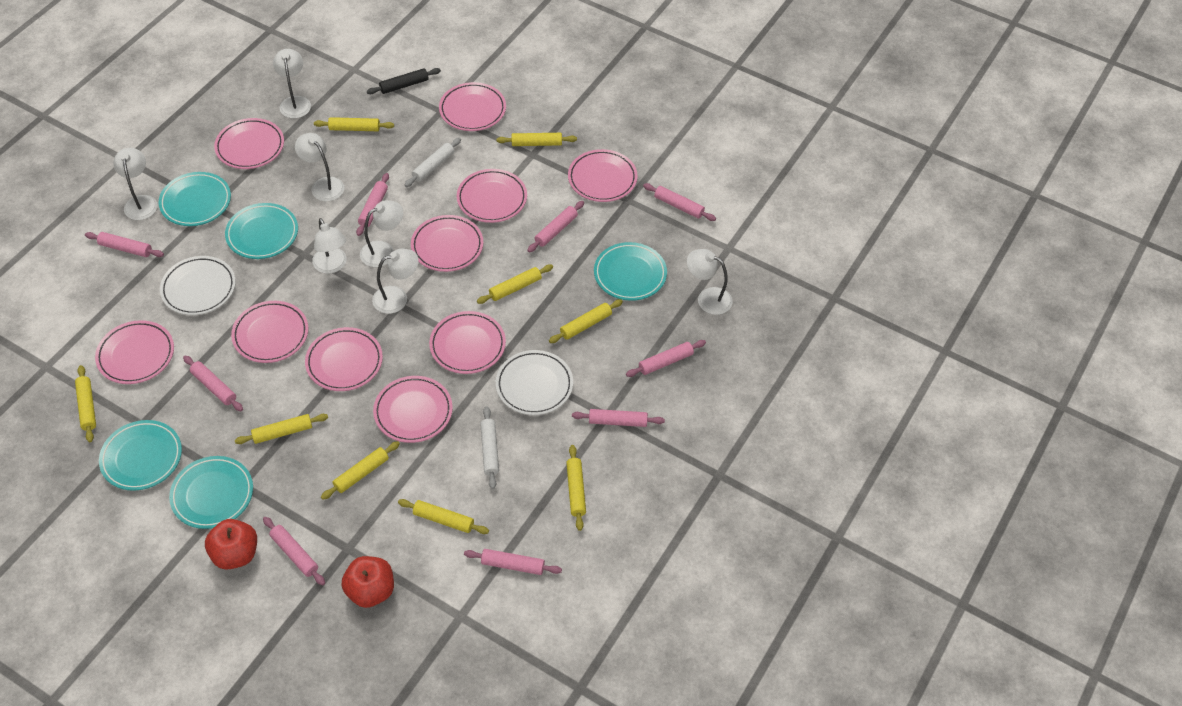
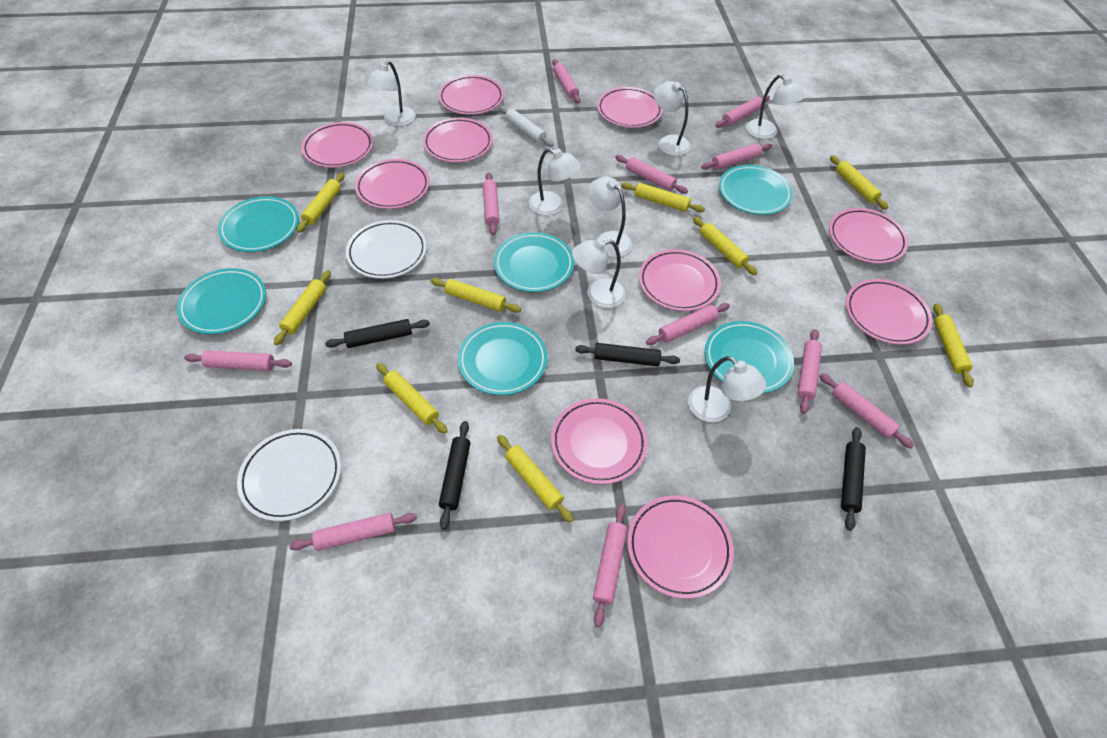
black rolling pin: [367,68,441,94] = 1 -> [325,319,430,348] [439,421,470,530] [575,343,680,366] [841,427,866,531] = 4
pink rolling pin: [85,232,164,257] [183,356,243,411] [263,517,325,585] [356,173,389,236] [464,549,562,575] [527,201,584,252] [572,409,665,427] [626,340,706,377] [643,183,716,221] = 9 -> [184,350,292,371] [289,513,417,551] [483,172,500,235] [552,59,580,104] [593,504,627,627] [615,155,688,194] [646,303,730,345] [701,143,772,170] [715,95,770,128] [797,329,822,414] [819,373,914,448] = 11
red apple: [205,519,257,570] [341,556,394,608] = 2 -> none = 0
turquoise plate: [99,420,182,491] [159,172,231,226] [169,456,253,529] [225,203,298,259] [594,242,667,301] = 5 -> [177,268,266,334] [218,196,299,252] [458,322,547,395] [494,232,574,292] [705,321,794,393] [719,165,793,215] = 6
white rolling pin: [404,138,461,187] [480,406,499,489] = 2 -> [499,106,553,147] = 1

